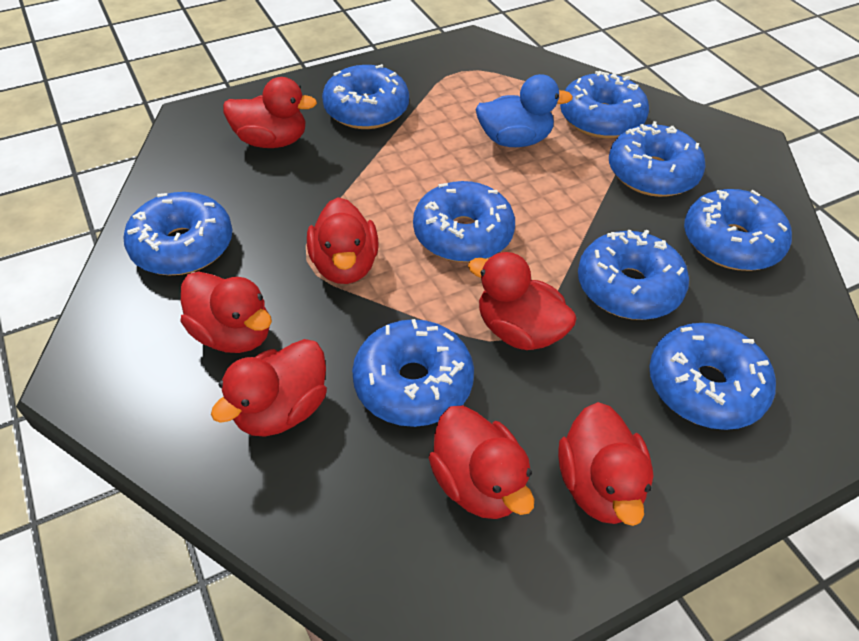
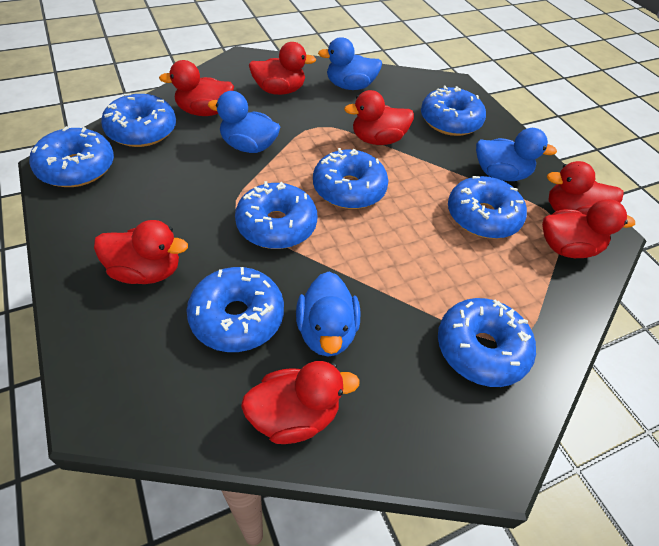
blue donut: [124,192,232,276] [322,64,409,129] [352,319,474,427] [413,181,515,262] [560,71,649,138] [578,230,689,320] [609,121,706,197] [649,323,776,430] [684,189,792,271] = 9 -> [29,126,114,187] [101,94,176,147] [187,267,284,352] [235,181,318,249] [313,148,388,209] [421,85,486,136] [438,298,536,387] [448,176,527,239] = 8
blue duck: [476,74,573,147] = 1 -> [208,91,280,153] [296,272,360,357] [318,37,382,90] [476,128,557,181] = 4

